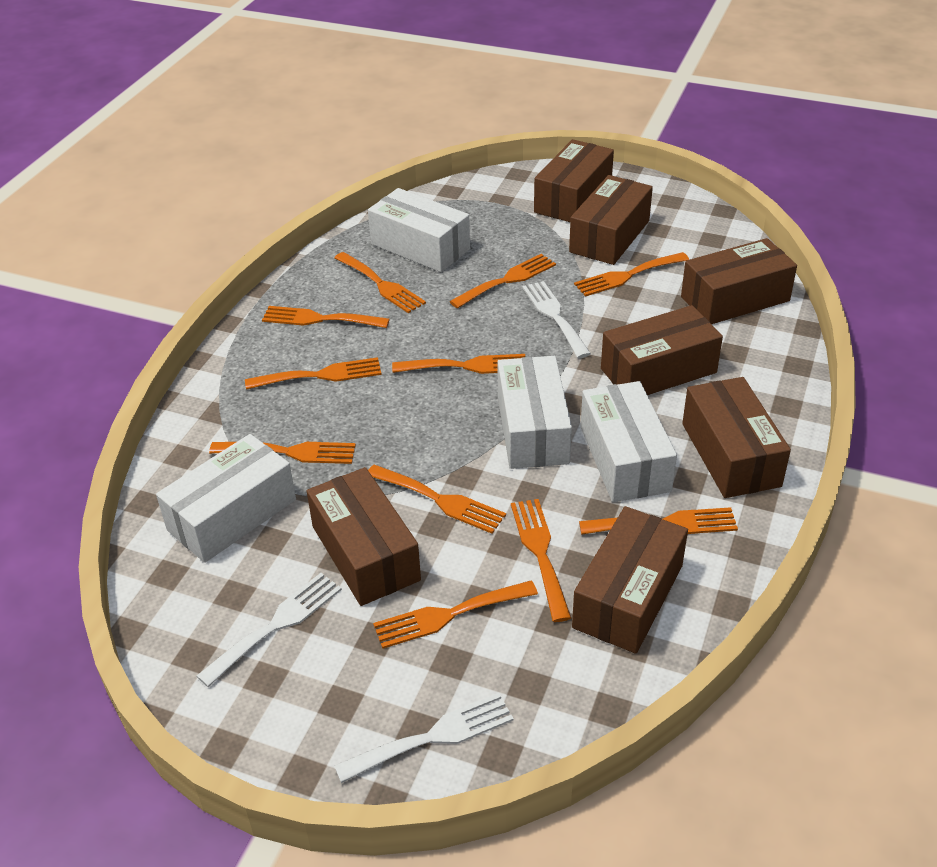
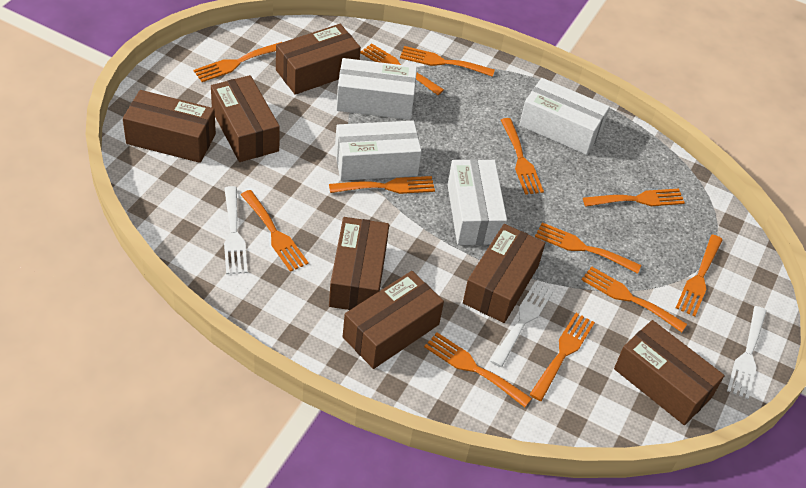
orange fork: [209,442,356,464] [245,357,382,390] [262,306,390,328] [334,252,426,313] [368,465,506,534] [373,580,538,649] [392,354,525,374] [449,254,556,309] [511,499,571,622] [574,252,689,297] [579,507,738,535] = 11 -> [193,42,282,82] [241,190,309,272] [329,176,435,194] [360,43,444,95] [400,46,495,77] [424,333,532,407] [501,118,544,195] [529,313,595,401] [535,222,641,274] [581,266,687,332] [583,188,685,207] [676,234,723,317] = 12

